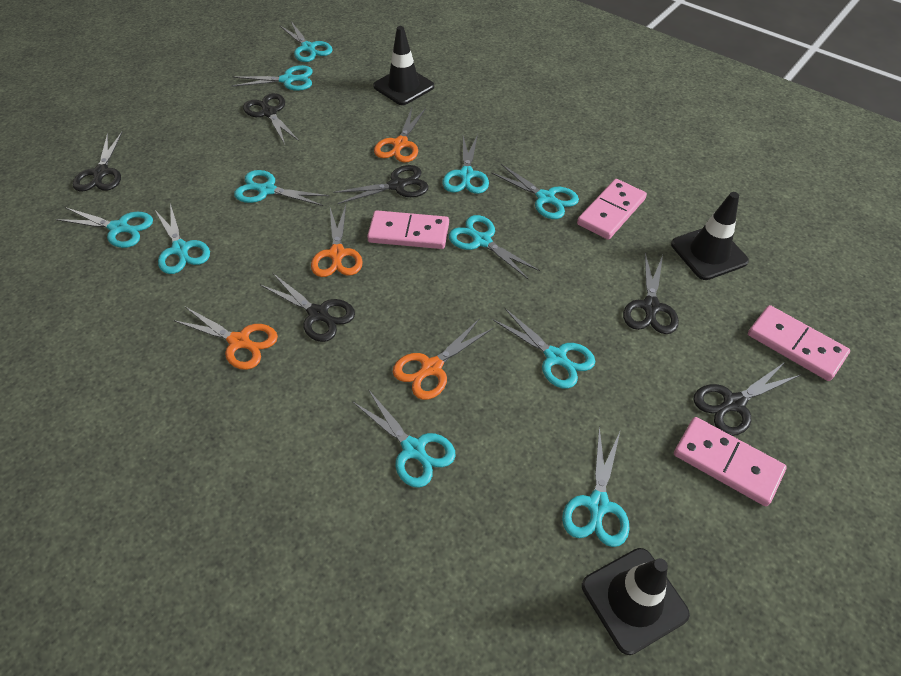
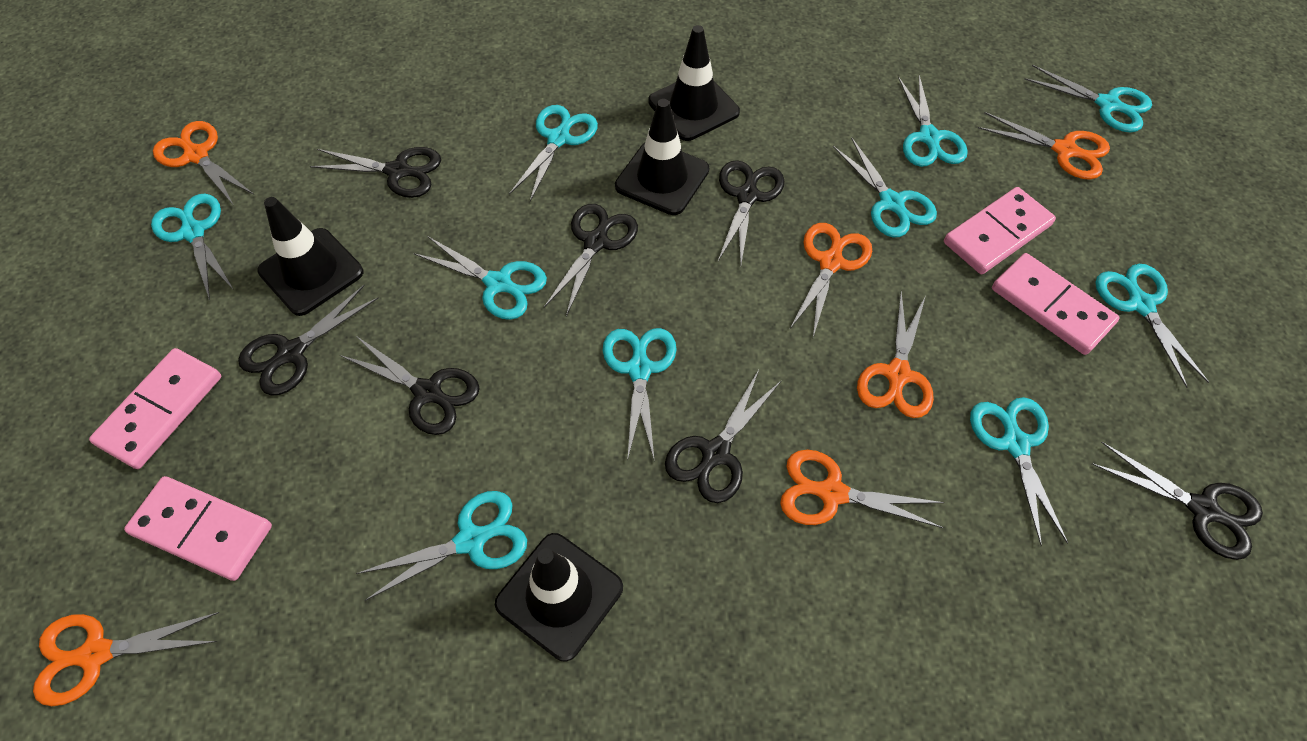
black scissors: [73,132,122,192] [243,93,299,144] [260,273,355,342] [333,165,429,204] [623,253,679,334] [693,362,801,436] = 6 -> [238,285,379,396] [310,147,441,198] [340,336,480,435] [544,204,638,316] [665,370,782,503] [718,160,785,264] [1092,442,1263,560] = 7
black traffic cone: [373,26,434,105] [582,548,690,655] [671,192,749,280] = 3 -> [257,197,363,316] [495,533,623,661] [615,99,709,215] [648,25,740,141] = 4
orange scissors: [173,307,278,370] [311,205,363,277] [374,108,426,163] [393,318,493,400] = 4 -> [33,612,219,706] [153,121,253,204] [780,450,945,528] [789,223,872,337] [857,291,934,418] [978,112,1110,180] = 6
turquoise scissors: [56,207,153,248] [155,203,210,274] [232,65,313,91] [234,170,329,206] [279,21,332,62] [352,389,455,488] [443,134,489,194] [449,215,540,280] [491,164,579,219] [492,308,595,389] [562,426,630,547] = 11 -> [151,194,234,300] [356,491,527,601] [413,236,547,320] [509,105,598,201] [603,328,677,462] [833,137,937,238] [898,75,968,167] [970,397,1068,546] [1024,65,1152,132] [1095,264,1209,388] = 10

